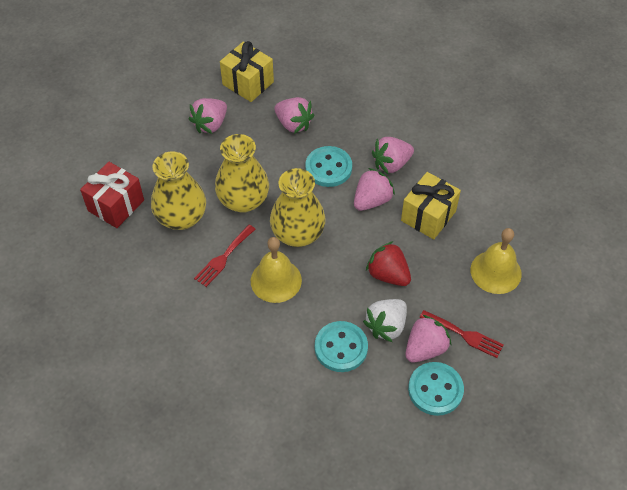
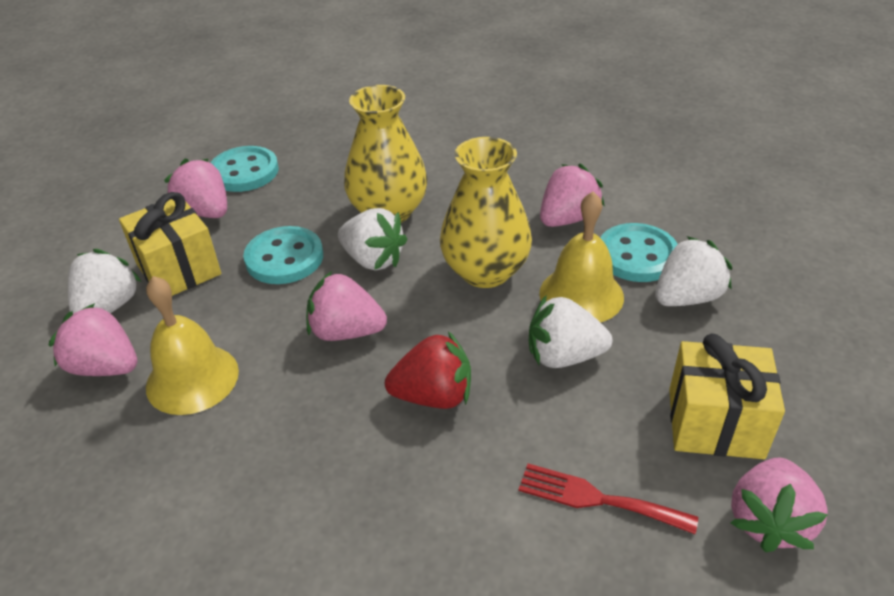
red fork: [194,225,256,287] [419,310,504,358] = 2 -> [519,463,698,534] = 1
red gift: [80,161,144,228] = 1 -> none = 0
white strawberry: [363,299,407,342] = 1 -> [68,249,141,314] [338,208,407,270] [529,295,612,368] [655,236,732,306] = 4
yellow vase: [151,151,206,230] [215,134,269,213] [270,168,326,247] = 3 -> [344,85,428,223] [440,137,532,288] = 2

